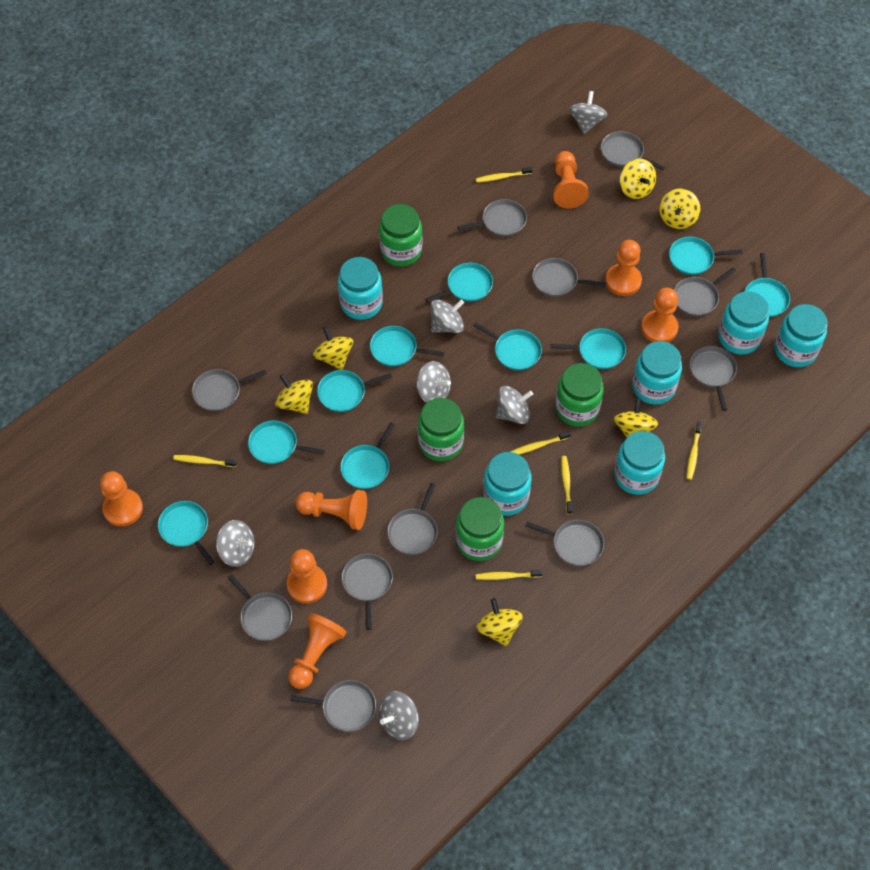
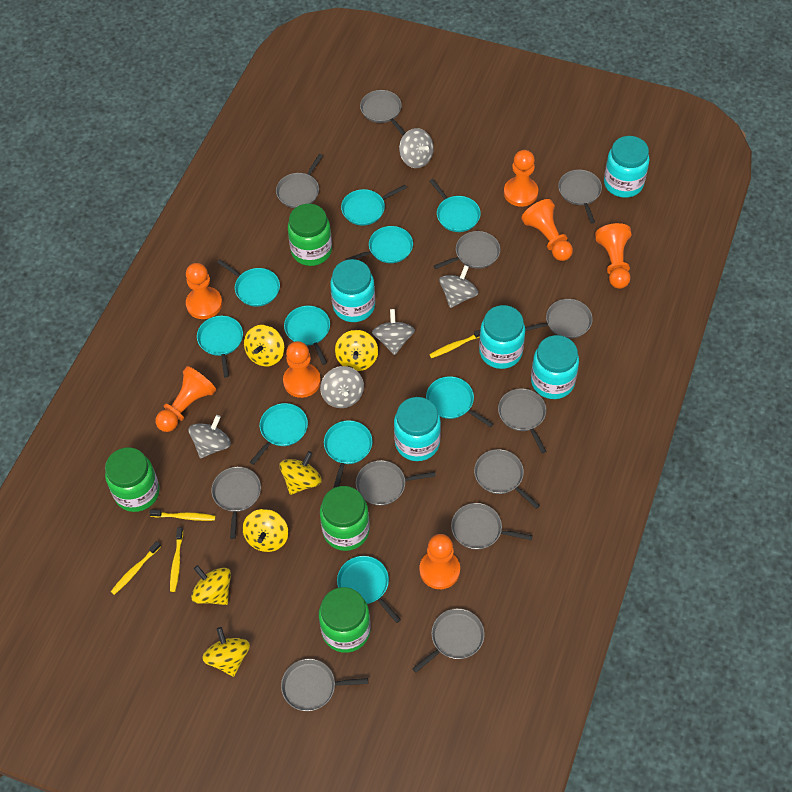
grey pan: [192,369,267,411] [228,574,292,641] [290,680,376,732] [342,554,393,630] [388,483,438,555] [458,199,527,237] [525,520,604,566] [532,258,606,297] [601,131,665,170] [674,268,736,316] [690,346,737,411] = 11 -> [211,467,261,539] [276,154,323,208] [281,659,368,711] [356,460,436,505] [360,90,406,135] [412,608,485,673] [434,231,500,269] [451,503,533,550] [474,449,540,509] [498,388,546,453] [525,299,593,339] [558,170,602,224] = 12
grey spinning top: [216,520,255,567] [379,691,419,740] [416,361,451,403] [431,299,464,333] [496,386,533,424] [569,91,608,134] = 6 -> [189,415,231,458] [320,366,364,408] [372,309,415,355] [399,128,434,168] [439,265,478,308] = 5
turquoise jar: [338,257,383,320] [483,452,531,516] [614,431,665,495] [632,341,682,405] [718,291,769,355] [775,304,827,367] = 6 -> [330,259,375,322] [394,397,441,461] [479,305,525,369] [531,335,579,399] [604,136,649,198] = 5
yellow toothbrush: [173,455,237,467] [476,167,532,182] [476,570,543,580] [511,431,571,454] [561,456,573,514] [687,422,702,480] = 6 -> [111,541,161,595] [149,509,216,521] [170,527,183,592] [429,330,480,358] = 4

